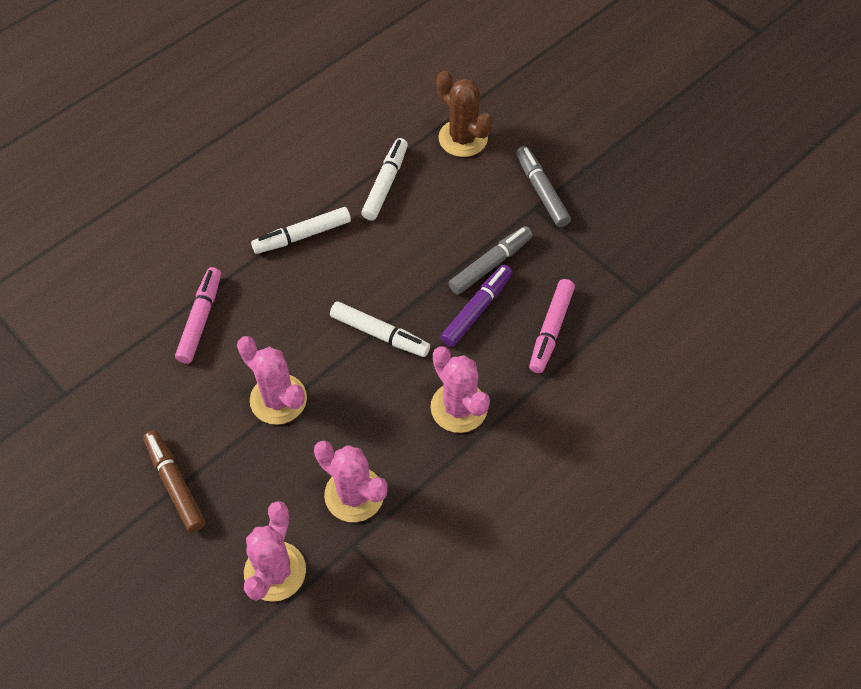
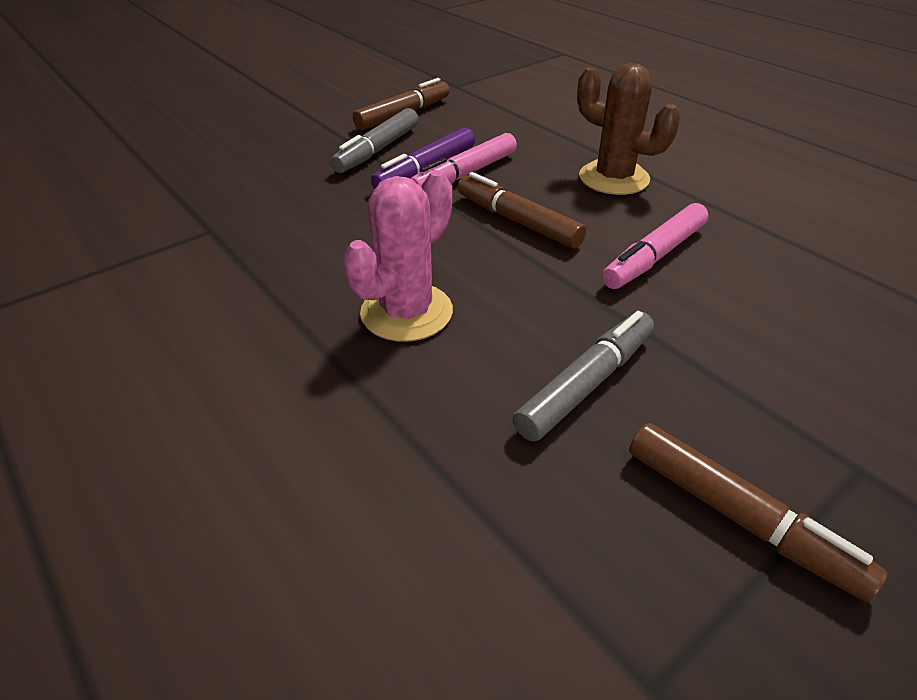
brown marker: [143,430,205,532] = 1 -> [353,78,450,130] [457,172,586,248] [629,423,888,602] = 3
pink cactus: [237,336,307,425] [244,501,306,602] [314,441,388,522] [431,346,490,433] = 4 -> [343,170,453,342] = 1
white marker: [251,207,351,254] [330,301,430,357] [361,138,408,221] = 3 -> none = 0

